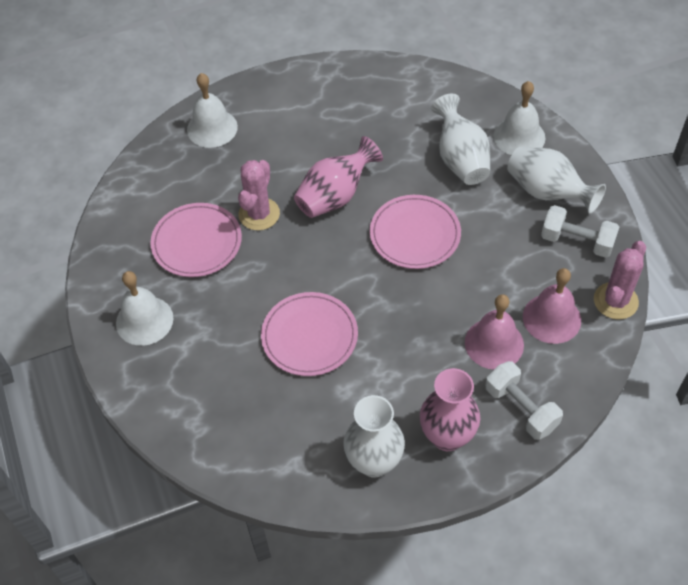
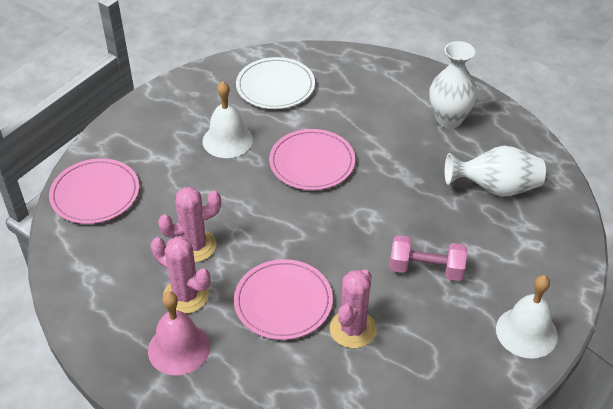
pink bell: [465,294,524,370] [523,268,581,344] = 2 -> [148,291,210,375] = 1
pink cactus: [238,160,280,231] [594,241,646,320] = 2 -> [151,236,210,314] [158,187,221,262] [330,269,377,348] = 3
pink dumbbell: none = 0 -> [389,235,467,281] = 1
pink vase: [294,136,383,218] [420,368,481,451] = 2 -> none = 0
white bell: [116,271,174,346] [187,73,238,148] [493,81,545,155] = 3 -> [203,81,253,158] [496,275,558,359] = 2
white dumbbell: [485,361,563,440] [541,205,619,258] = 2 -> none = 0
white plate: none = 0 -> [236,57,315,109] = 1
white vase: [343,395,405,478] [431,93,490,185] [507,147,606,213] = 3 -> [429,41,477,128] [445,146,546,196] = 2

